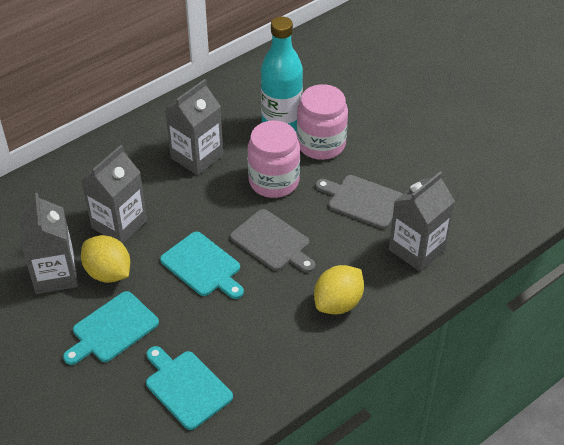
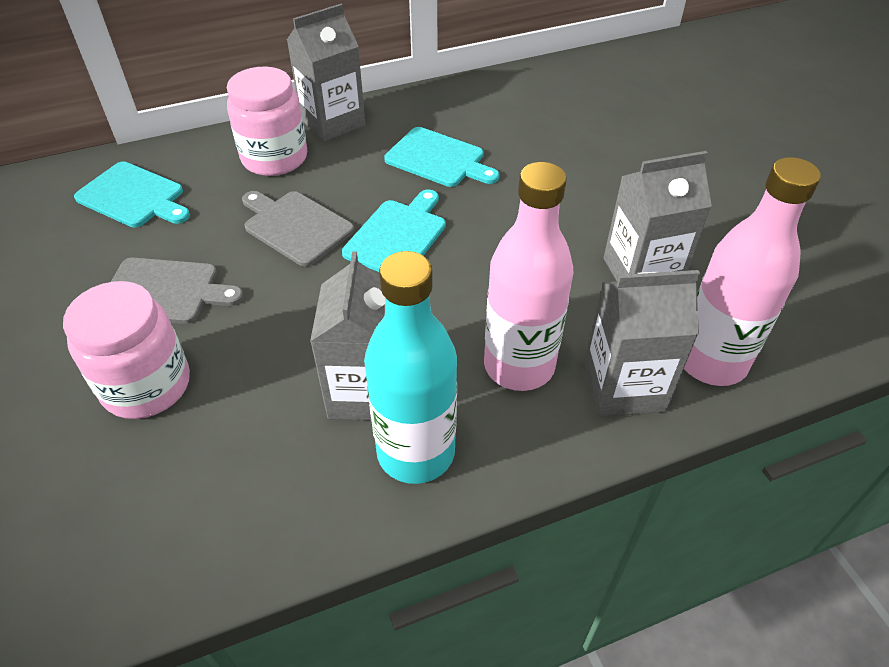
pink bottle: none = 0 -> [484,162,573,391] [684,157,821,386] = 2
yellow lemon: [81,235,130,283] [314,265,364,314] = 2 -> none = 0

